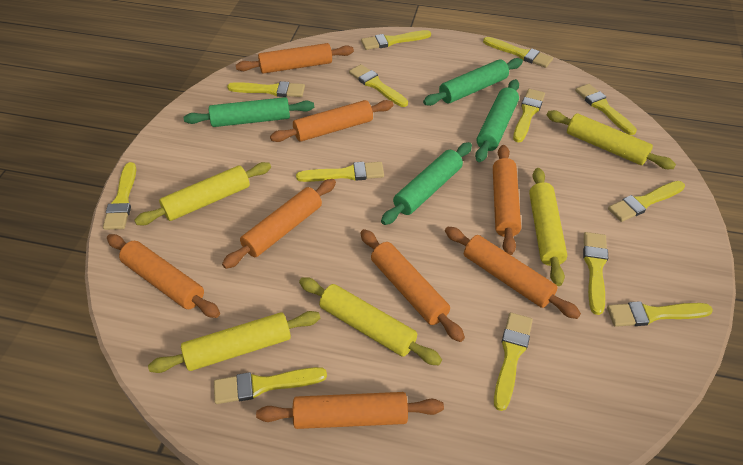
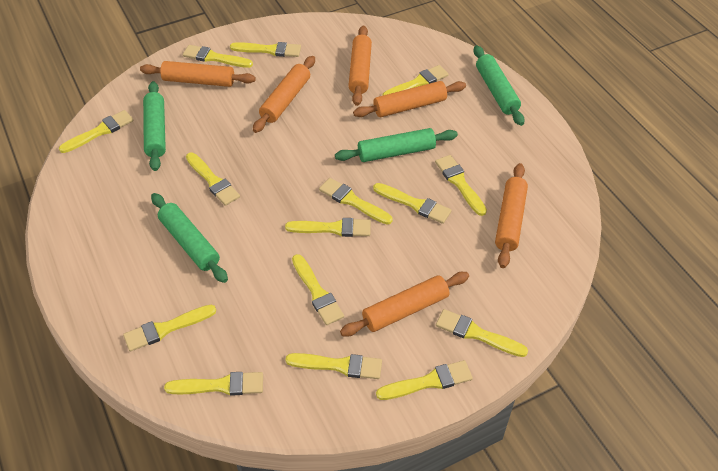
orange rolling pin: [107,234,220,318] [222,179,336,269] [236,43,354,74] [256,392,444,429] [270,100,394,142] [360,229,465,342] [445,227,581,319] [493,145,521,255] = 8 -> [140,61,256,87] [253,56,315,133] [340,272,469,337] [348,26,372,106] [353,81,466,117] [495,163,528,268] = 6
yellow brush: [103,162,136,230] [214,367,327,404] [227,81,305,97] [296,162,384,182] [349,64,408,107] [361,30,431,50] [483,37,553,68] [494,312,533,411] [513,89,545,143] [575,84,637,135] [583,232,608,315] [607,301,713,327] [608,181,685,222] = 13 -> [59,110,134,153] [123,305,216,351] [164,372,263,396] [183,45,253,68] [186,153,240,206] [230,42,301,57] [285,218,371,237] [285,353,382,379] [292,254,344,325] [319,178,393,225] [373,183,452,224] [376,360,473,400] [382,65,448,96] [435,155,487,216] [436,309,528,357] = 15
yellow rolling pin: [134,162,271,225] [148,311,320,373] [299,277,442,365] [529,168,567,286] [547,110,676,169] = 5 -> none = 0

